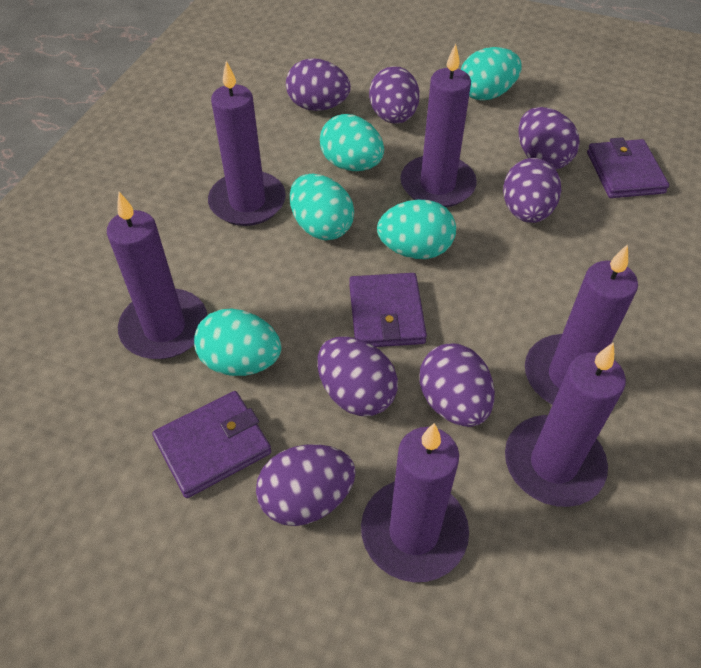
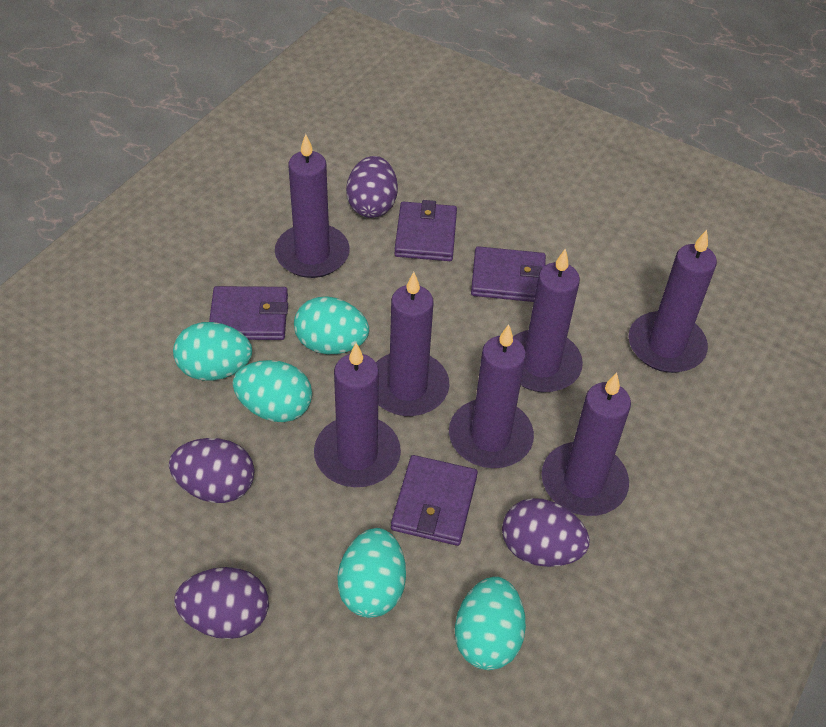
purple candle: [107,192,208,359] [208,61,286,226] [361,423,469,582] [400,43,477,208] [505,342,626,507] [525,244,638,405] = 6 -> [275,134,350,278] [314,343,401,487] [376,272,449,416] [449,324,534,468] [513,249,583,392] [541,373,631,516] [629,230,717,373] = 7
purple egg: [256,444,356,526] [286,58,351,111] [317,336,398,416] [369,66,420,124] [419,344,495,427] [503,158,561,223] [519,107,580,169] = 7 -> [169,438,255,503] [174,567,269,639] [346,156,398,218] [502,498,590,567] = 4
purple wallet: [152,391,272,498] [349,273,427,347] [587,137,669,198] = 3 -> [209,286,288,340] [391,455,478,546] [394,200,457,261] [471,246,546,302] = 4

